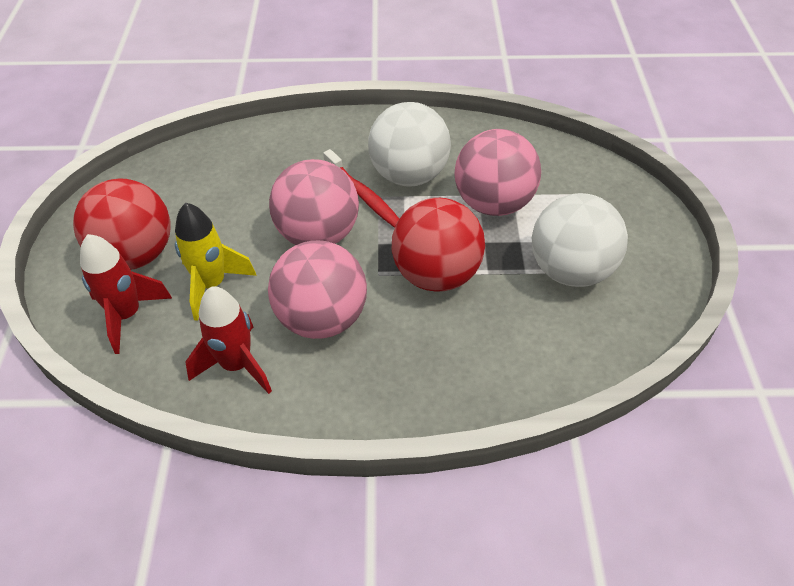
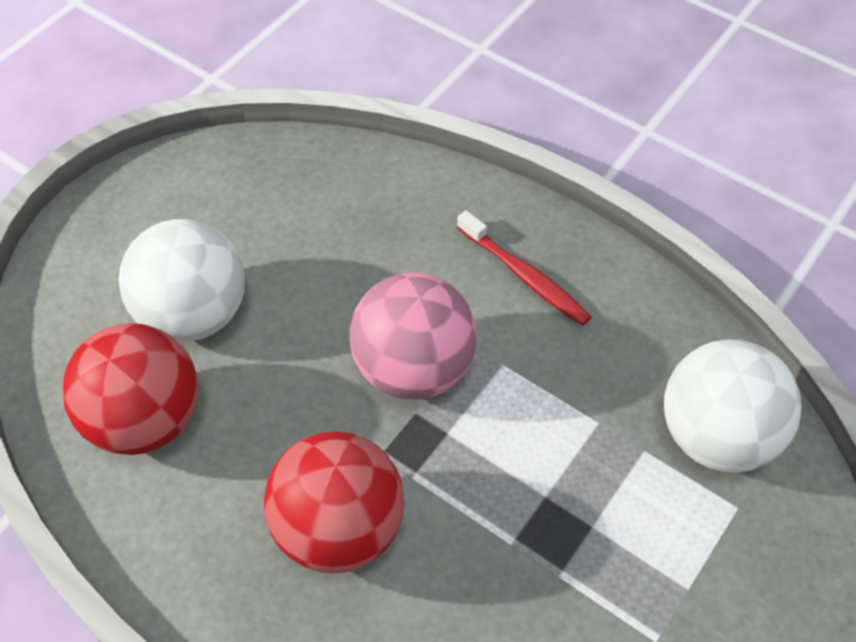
pink ball: [268,240,367,339] [269,159,359,245] [454,129,541,216] = 3 -> [350,272,477,400] = 1
red rocket: [80,234,172,354] [185,287,272,394] = 2 -> none = 0
yellow rocket: [175,203,256,321] = 1 -> none = 0

